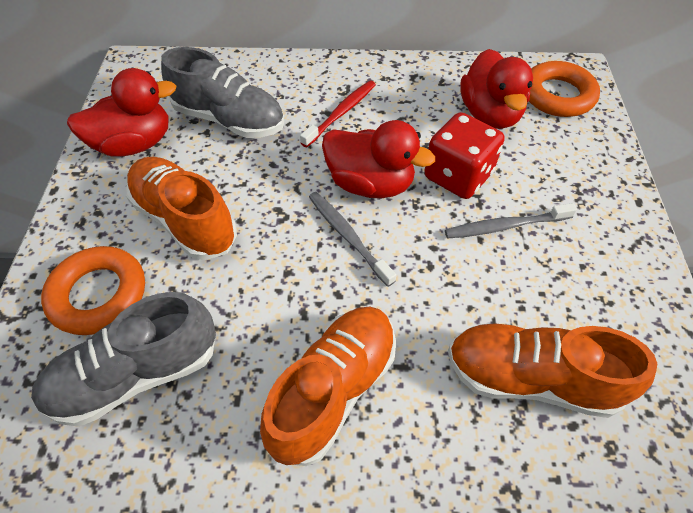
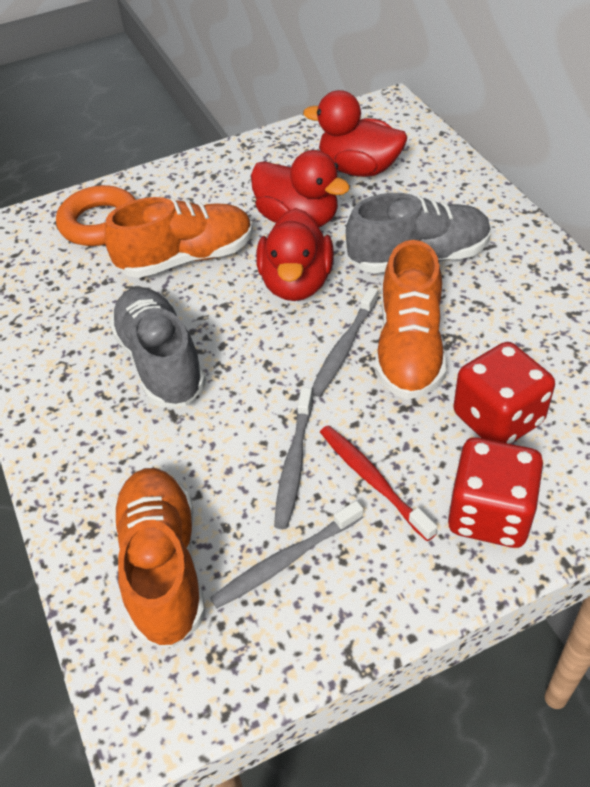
grey toothbrush: [309,192,396,287] [445,203,577,239] = 2 -> [210,501,364,608] [274,387,313,529] [312,287,378,397] = 3
orange ring: [41,246,145,335] [529,61,600,117] = 2 -> [56,185,136,246] = 1
red dice: [424,112,505,199] = 1 -> [448,437,544,548] [453,342,555,444] = 2

